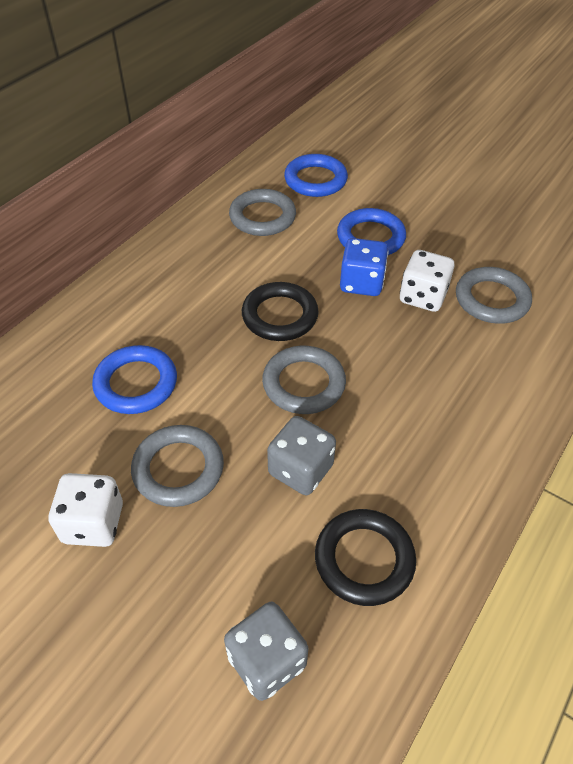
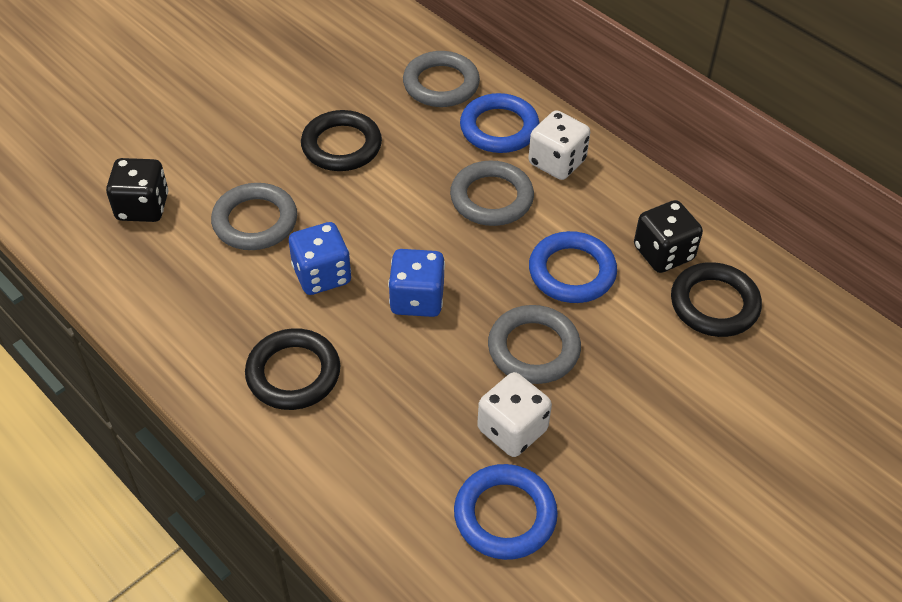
black dice: none = 0 -> [106,158,168,222] [634,200,703,273] = 2
black ring: [242,282,319,341] [315,509,416,606] = 2 -> [245,328,340,410] [301,110,382,171] [671,262,762,337] = 3
blue dice: [340,238,388,296] = 1 -> [289,222,351,295] [388,249,445,317] = 2
grey dice: [224,602,308,701] [267,416,336,495] = 2 -> none = 0

